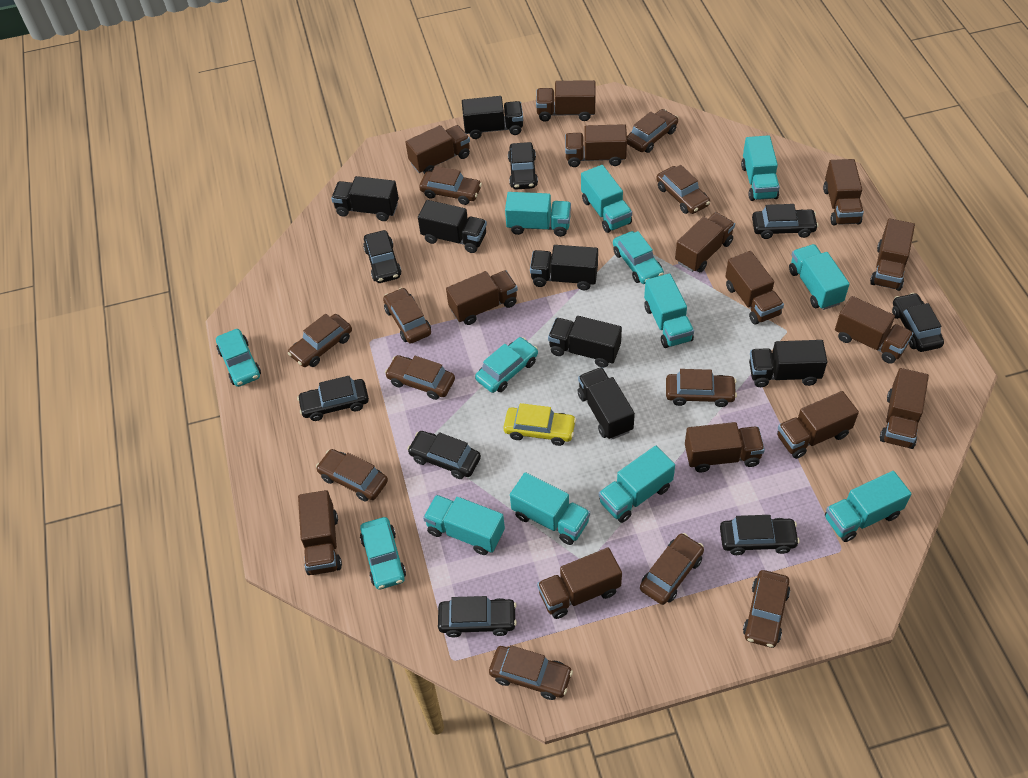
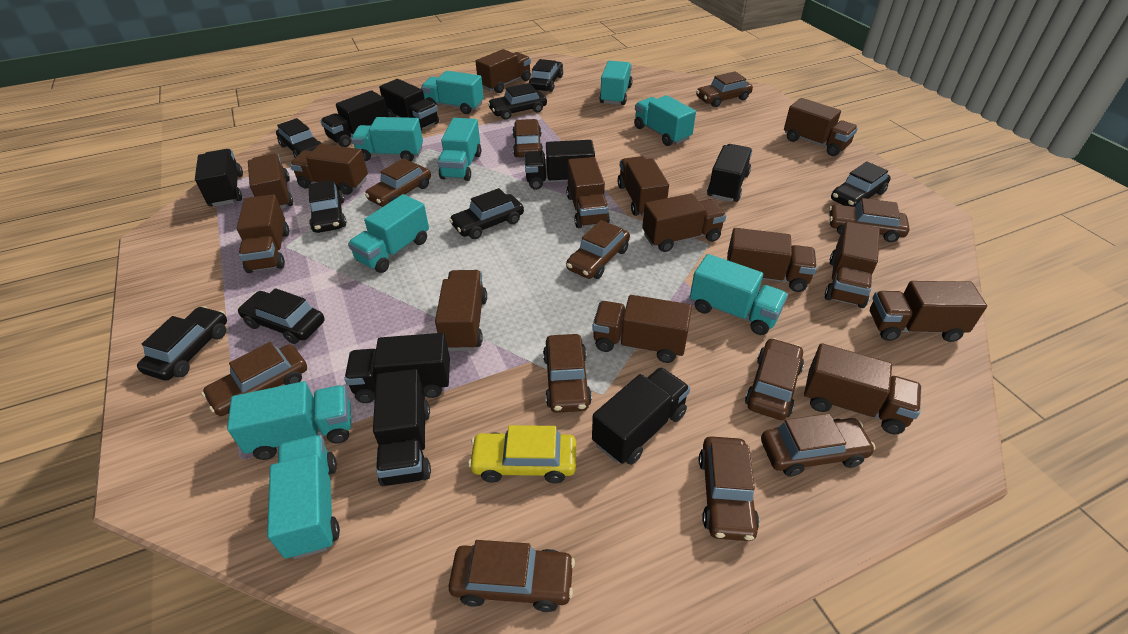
black truck: [331,176,399,221] [418,200,487,253] [462,96,523,139] [530,245,598,290] [548,316,622,368] [578,367,635,440] [749,340,827,387] = 7 -> [195,149,243,207] [320,90,389,147] [344,333,450,403] [373,369,431,486] [379,79,439,131] [524,140,595,190] [592,367,690,465] [707,144,752,202] = 8
turquoise car: [216,329,261,387] [360,517,406,589] [475,337,538,393] [613,231,664,284] = 4 -> none = 0

